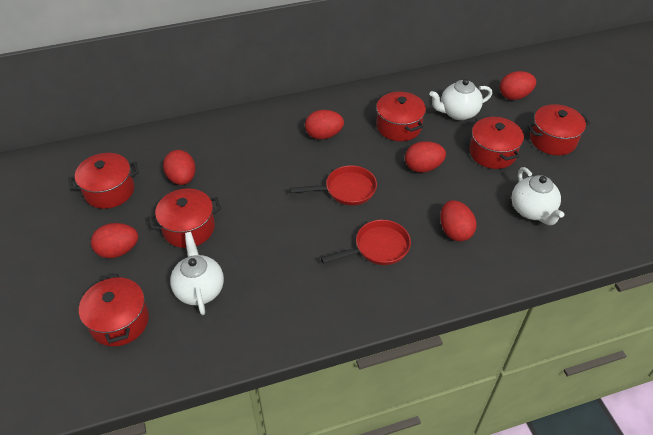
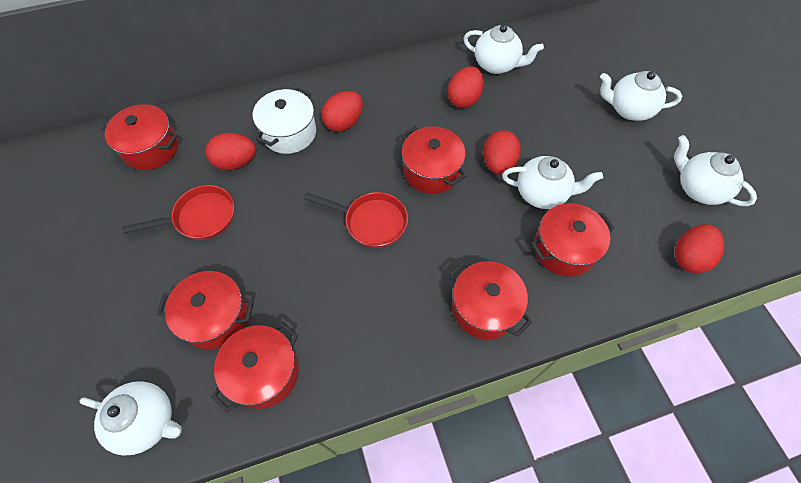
red egg: [91,223,138,258] [163,150,195,185] [305,110,344,139] [405,141,446,173] [440,200,477,241] [500,71,536,100] = 6 -> [206,133,256,170] [322,91,363,132] [448,67,484,108] [483,130,521,175] [674,224,724,273] = 5
white pot: none = 0 -> [253,88,316,154] = 1
white teapot: [170,232,224,315] [429,79,492,120] [511,167,564,225] = 3 -> [80,381,182,456] [464,24,544,74] [502,156,603,209] [600,71,682,121] [674,135,757,206] = 5

